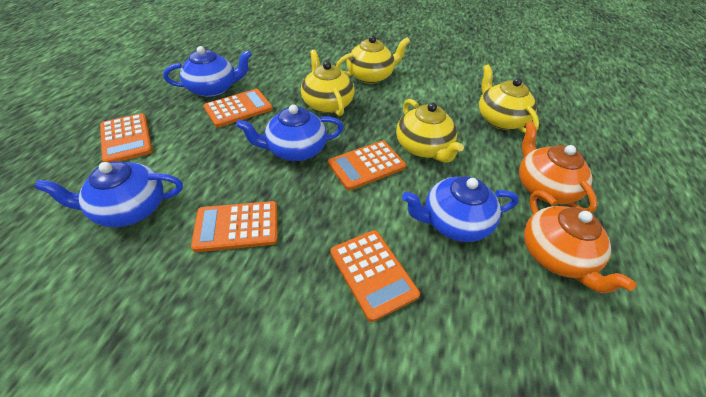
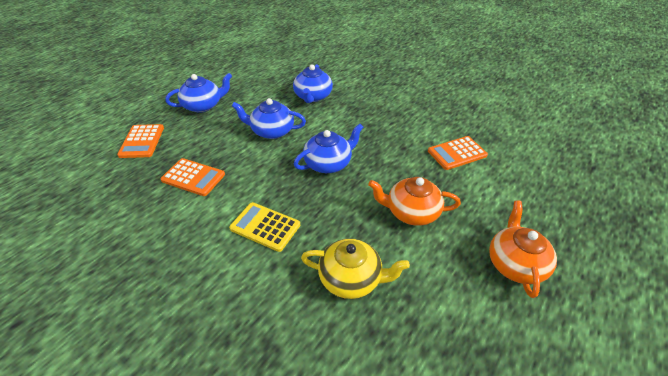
orange calculator: [100,113,153,162] [191,201,278,252] [203,89,273,127] [328,141,406,190] [330,230,420,322] = 5 -> [117,124,164,158] [160,158,225,196] [428,136,488,170] = 3
yellow calculator: none = 0 -> [229,202,300,252] = 1
yellow teapot: [301,50,354,116] [336,35,410,84] [396,99,464,163] [479,64,539,133] = 4 -> [301,238,410,299] = 1

